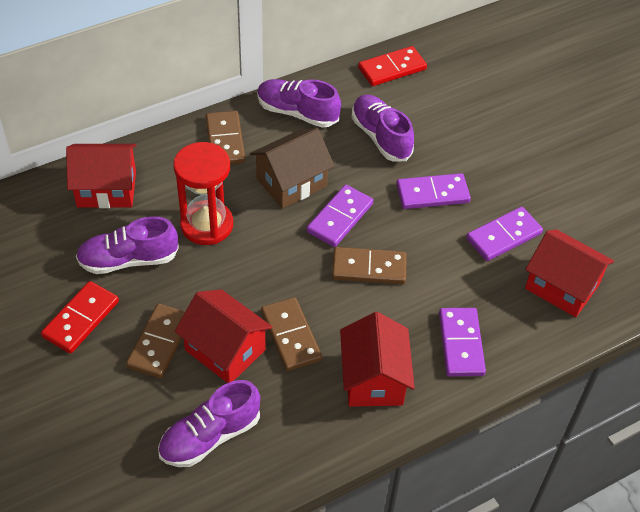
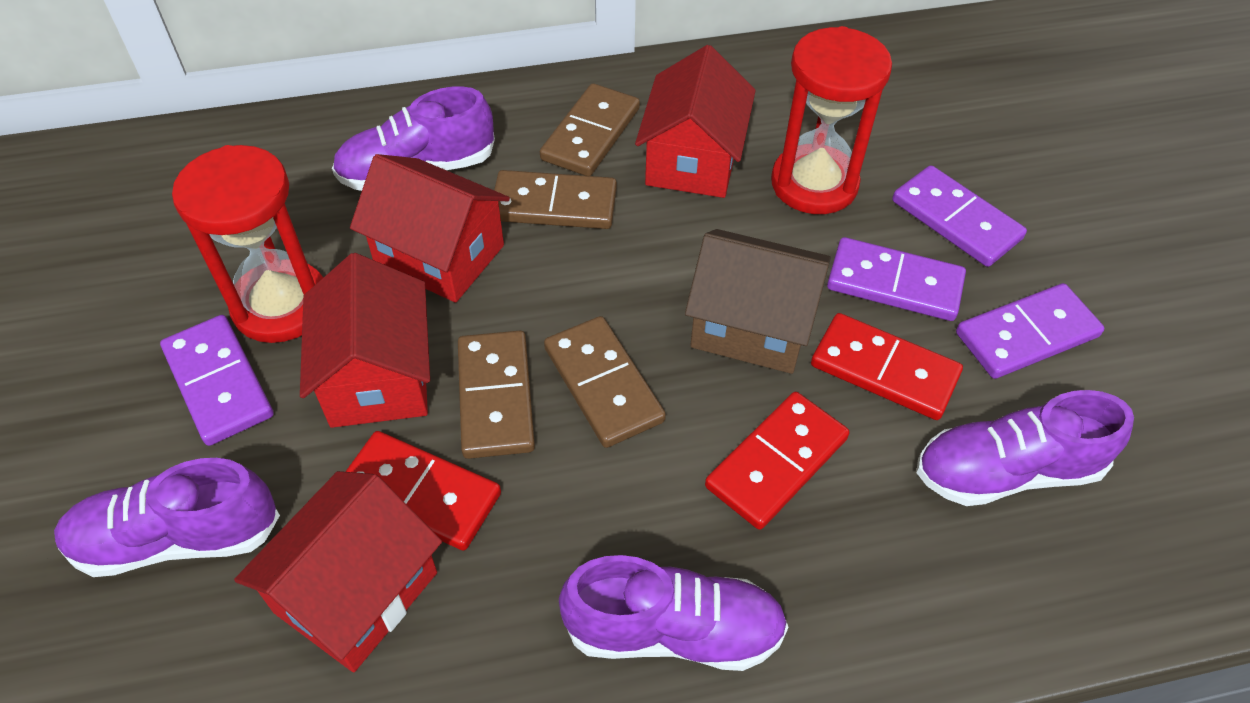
red domino: [41,281,119,354] [358,46,427,86] = 2 -> [345,431,501,551] [705,392,849,530] [811,313,963,420] = 3
red hourglass: [173,142,233,245] = 1 -> [172,145,324,343] [771,26,892,214] = 2

